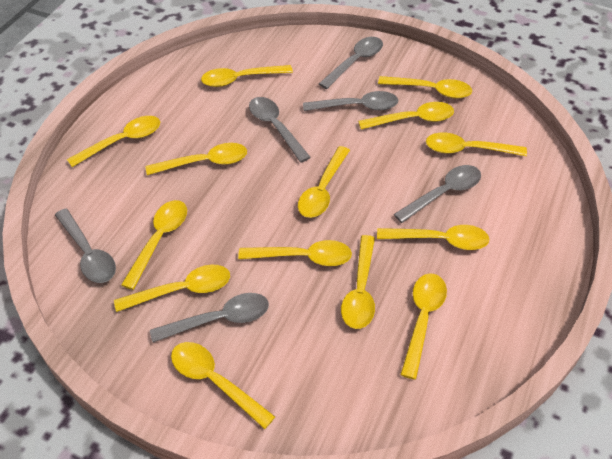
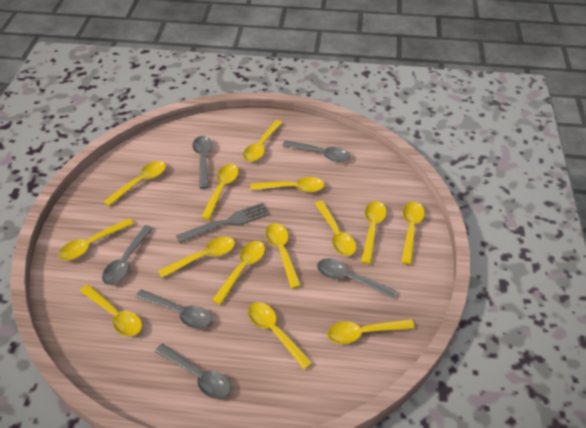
grey fork: none = 0 -> [176,203,270,243] = 1

